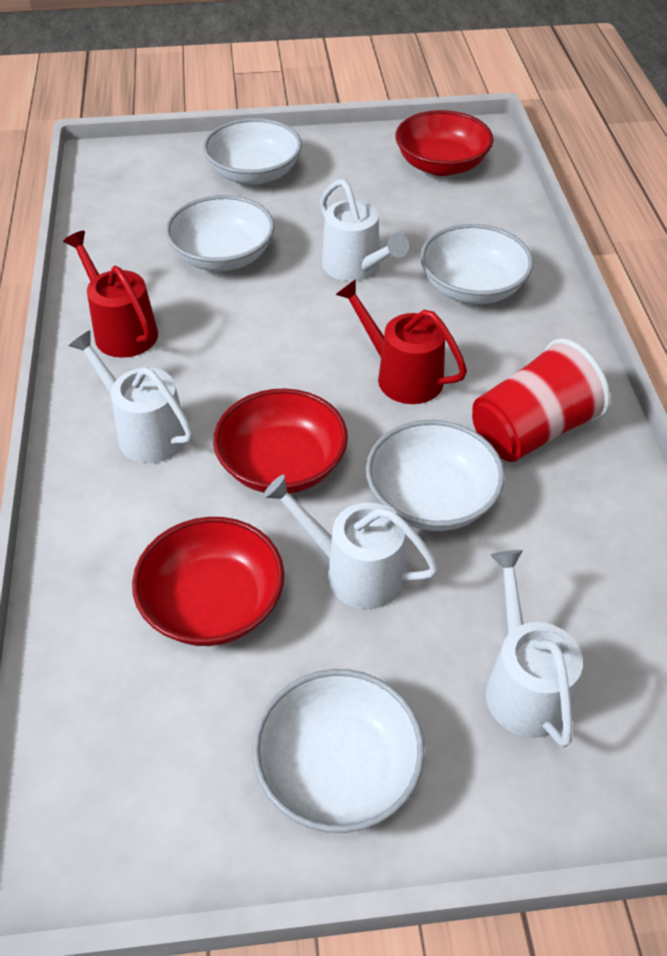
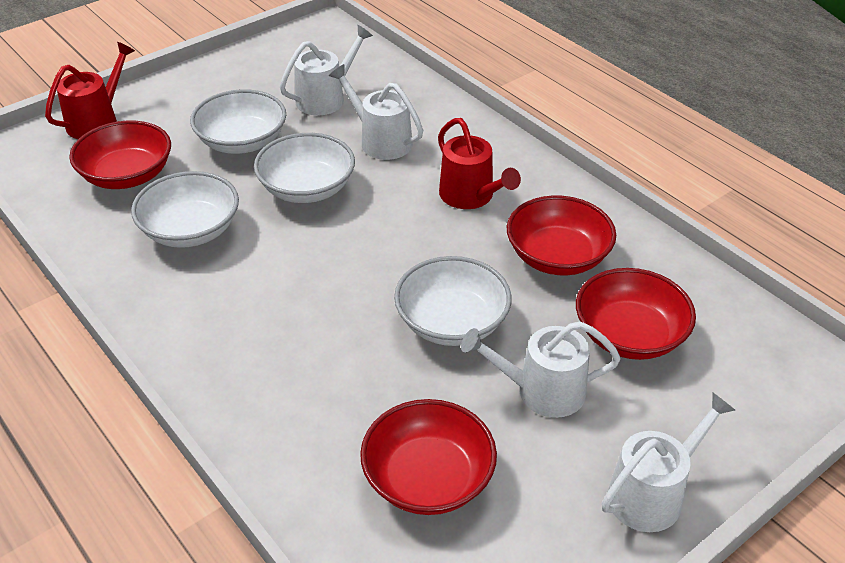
red bowl: [132,517,284,646] [213,388,348,494] [395,110,494,176] = 3 -> [69,121,171,189] [360,399,497,515] [507,195,616,276] [576,268,696,360] = 4
red cup: [472,339,611,462] = 1 -> none = 0
white bowl: [165,195,274,271] [203,118,302,185] [252,669,425,833] [366,420,505,531] [420,224,534,304] = 5 -> [131,171,239,248] [190,89,286,154] [254,133,355,203] [394,256,512,346] = 4

